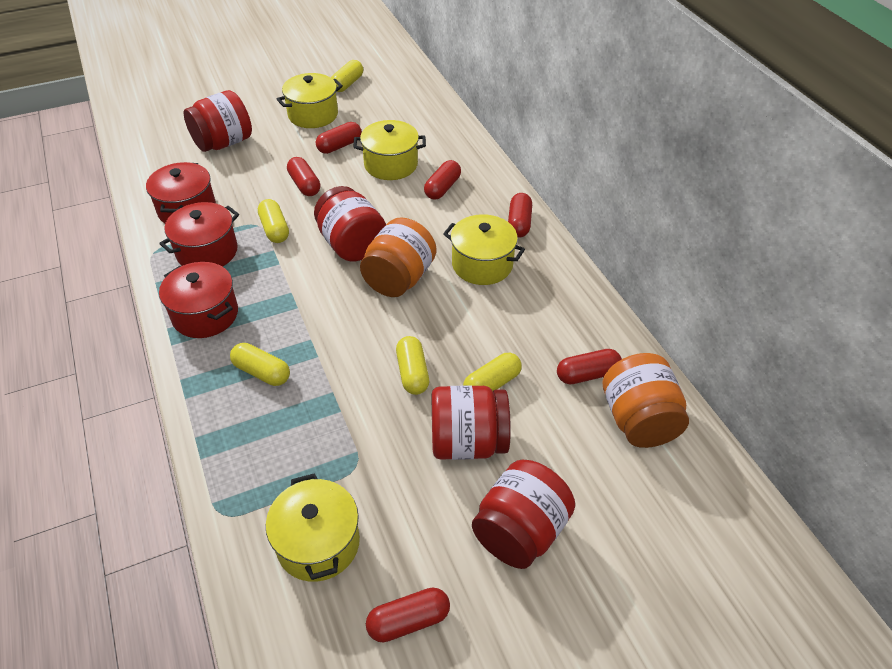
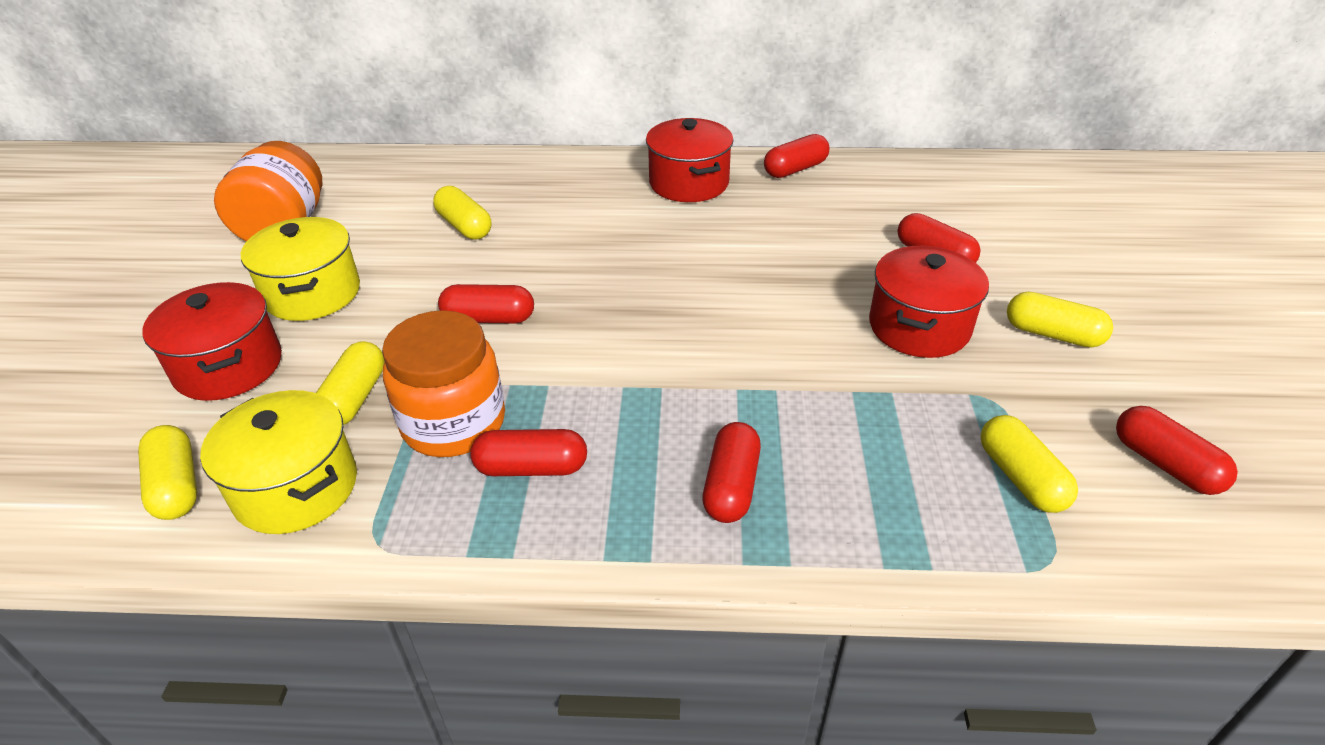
red jar: [184,90,252,152] [314,186,386,261] [432,385,511,460] [472,460,575,569] = 4 -> none = 0
yellow pot: [266,473,360,582] [276,73,343,128] [353,120,426,180] [443,214,525,285] = 4 -> [200,390,357,534] [241,217,360,321] = 2

